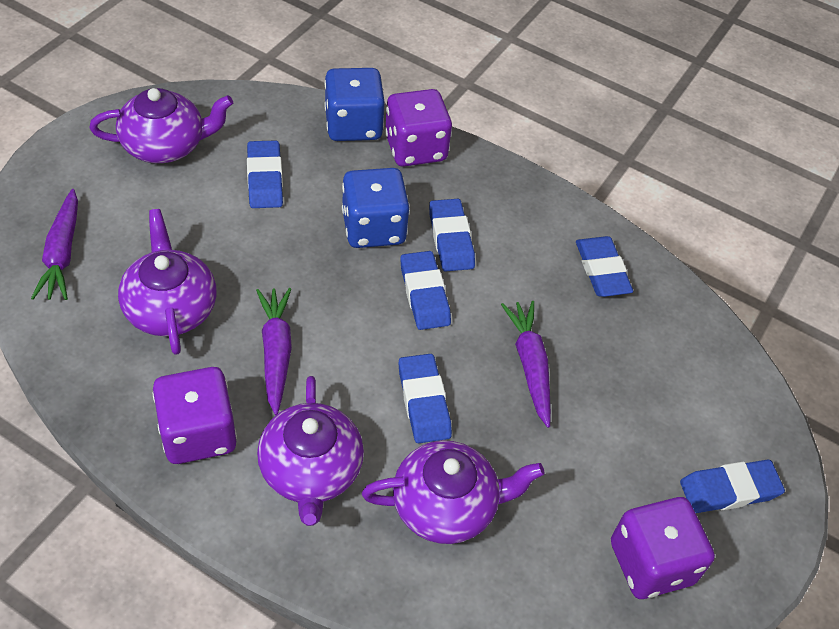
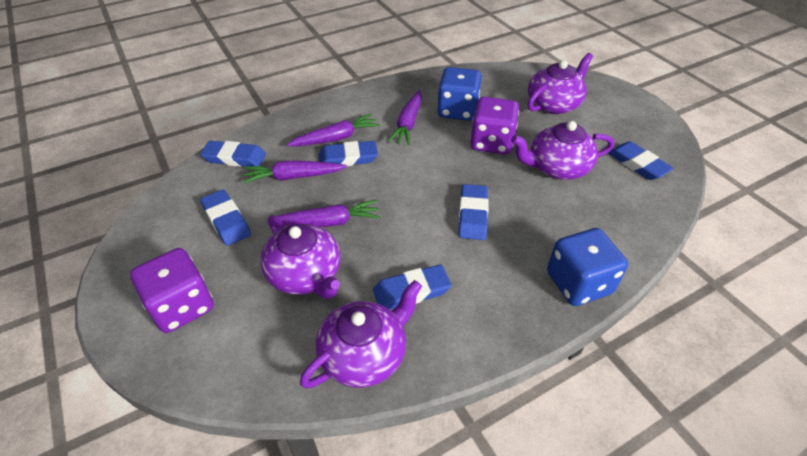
purple carrot: [31,189,78,300] [256,288,292,415] [501,301,551,428] = 3 -> [243,160,347,183] [267,200,380,227] [287,114,380,146] [387,90,422,145] = 4
purple dice: [153,367,237,464] [385,89,452,167] [611,497,715,599] = 3 -> [130,248,214,333] [470,97,519,154] = 2

